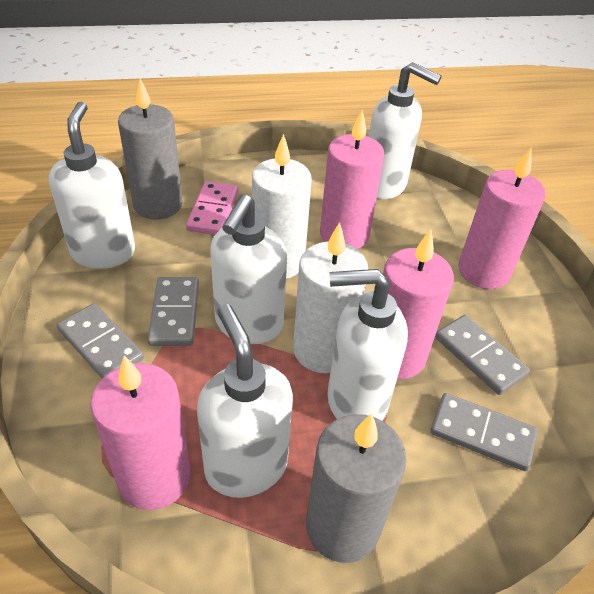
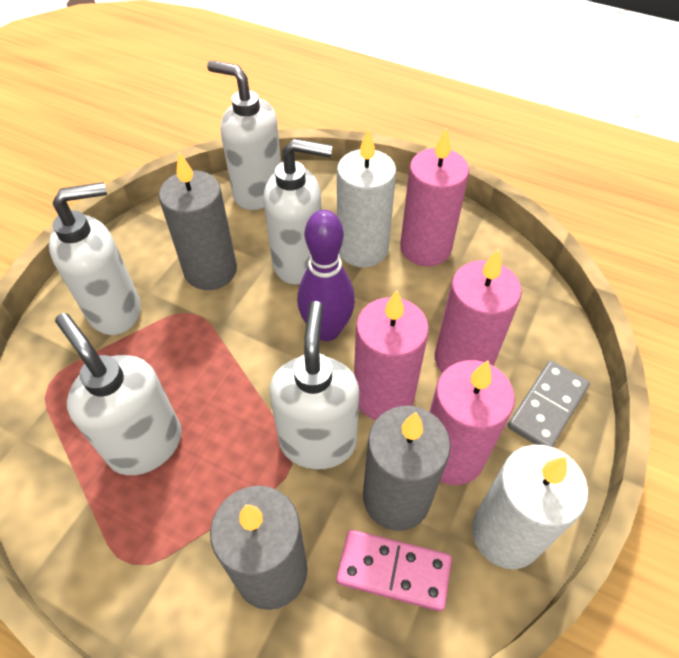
grey candle: [118,79,182,219] [306,413,406,563] = 2 -> [159,152,237,290] [210,486,307,610] [363,406,451,531] = 3
grey domino: [57,303,144,378] [148,277,199,346] [430,393,538,471] [435,315,530,395] = 4 -> [507,361,590,447] = 1
purple bowling pin: none = 0 -> [297,210,355,341] = 1

